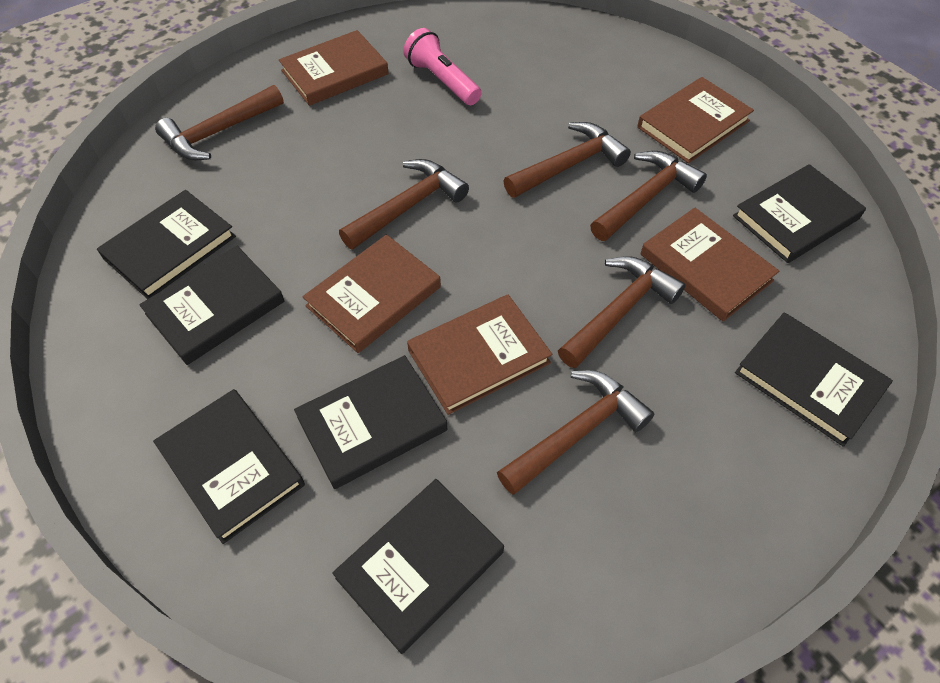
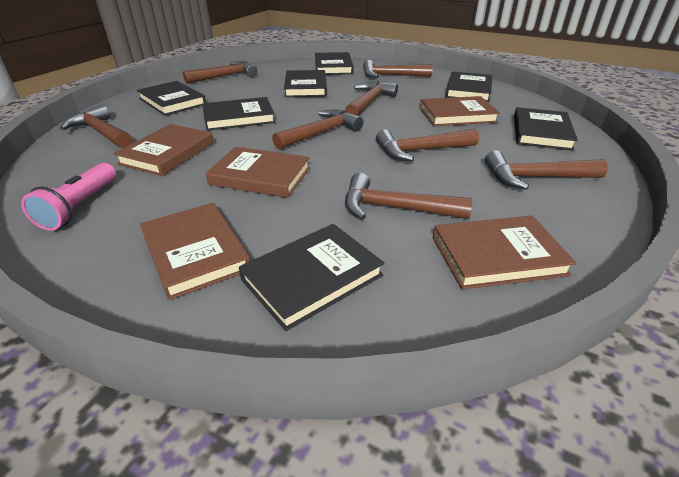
brown hammer: [155,85,284,161] [339,159,469,250] [497,370,654,495] [504,122,631,198] [558,256,686,368] [590,151,707,241] = 6 -> [60,105,132,148] [183,61,257,84] [272,109,363,150] [345,82,398,116] [345,173,472,220] [363,60,433,78] [376,129,479,161] [485,150,608,190] = 8

